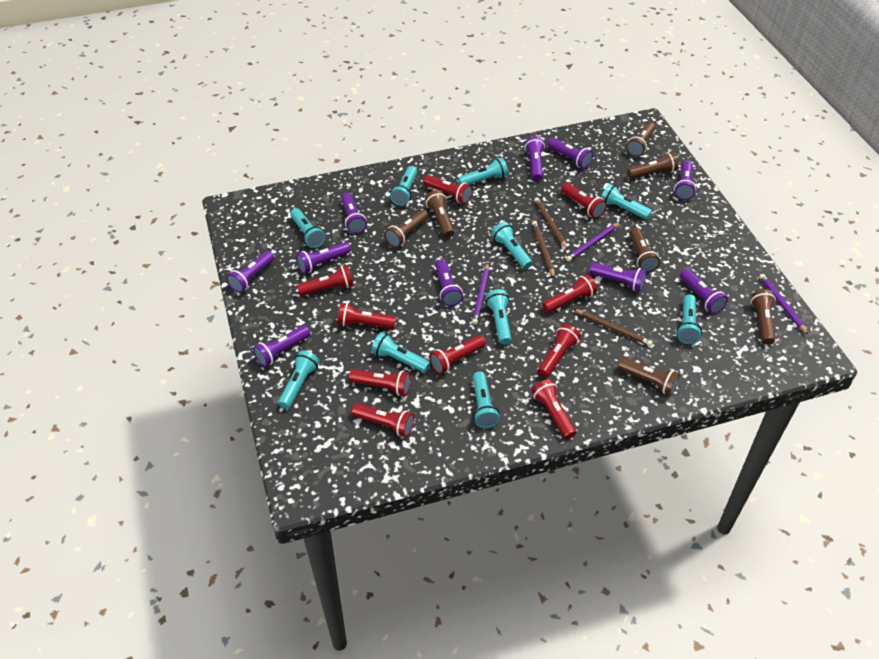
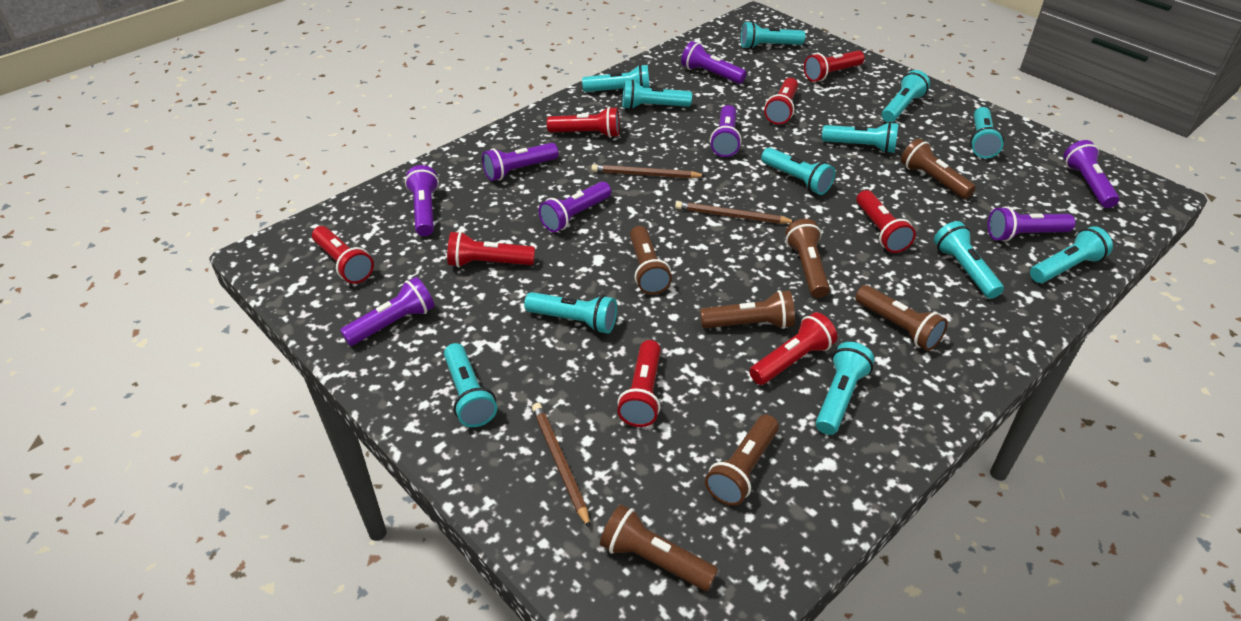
purple flashlight: [226,251,275,293] [253,325,310,367] [296,242,351,274] [341,193,367,234] [435,259,463,307] [525,136,545,181] [547,138,593,169] [589,262,647,291] [674,161,696,200] [680,269,728,314] = 10 -> [340,277,434,346] [405,165,439,236] [482,143,559,181] [538,182,611,232] [681,41,747,84] [710,105,742,157] [988,206,1075,242] [1064,140,1119,208] = 8
purple pencil: [472,263,489,325] [566,222,620,262] [759,274,808,335] = 3 -> none = 0
red flashlight: [297,265,354,296] [337,303,396,329] [349,369,411,396] [351,403,414,437] [423,175,472,204] [429,335,486,374] [532,379,576,439] [538,324,581,378] [542,274,597,313] [561,183,607,219] = 10 -> [312,226,374,284] [447,231,535,267] [547,107,620,138] [617,340,661,427] [749,312,837,385] [764,78,798,125] [804,50,865,82] [857,190,916,253] = 8
turquoise flashlight: [278,350,320,409] [290,208,326,248] [371,332,430,373] [390,166,417,206] [458,157,508,185] [472,372,500,428] [486,289,512,345] [491,222,532,269] [601,184,652,220] [677,294,702,344] = 10 -> [444,343,497,427] [524,292,617,334] [582,64,650,92] [622,80,692,110] [741,21,805,49] [761,148,835,195] [816,342,875,435] [822,122,898,153] [882,70,930,123] [934,221,1004,299] [970,107,1004,158] [1030,226,1113,283] = 12

